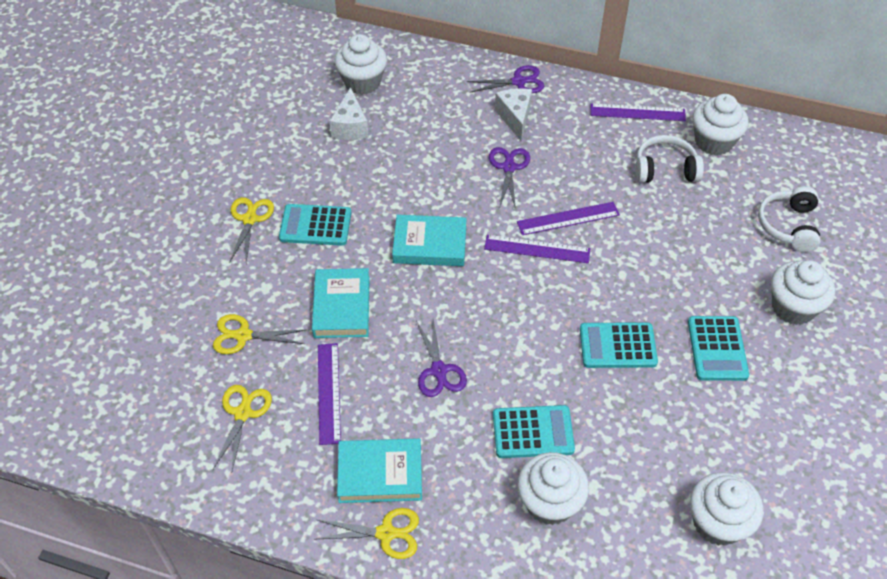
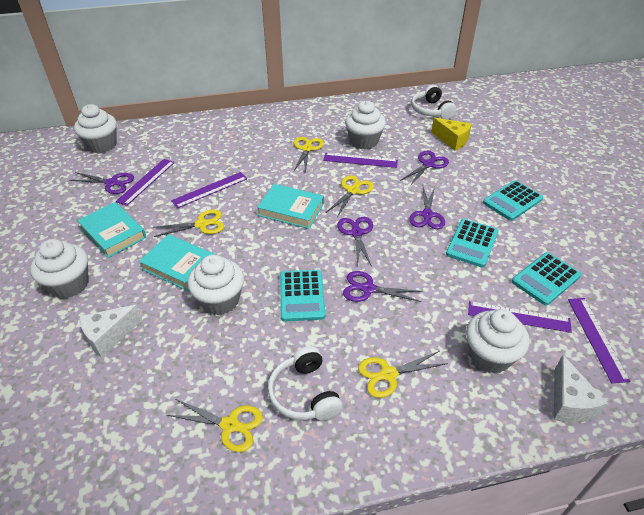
purple ruler: [318,343,341,445] [484,235,590,263] [517,202,620,235] [591,103,686,121] = 4 -> [116,159,175,206] [171,172,247,208] [323,153,398,168] [468,301,572,333] [568,298,630,383] = 5
purple scissors: [416,319,467,397] [467,65,544,93] [489,147,530,209] = 3 -> [69,172,134,194] [337,217,373,266] [343,271,423,302] [400,151,449,186] [409,187,445,229] = 5
yellow cheese: none = 0 -> [431,117,472,151] = 1
yellow scissors: [213,314,305,354] [213,385,272,471] [229,197,274,263] [316,508,419,559] = 4 -> [153,210,224,237] [167,399,263,452] [294,137,324,173] [327,175,374,217] [358,351,448,398] = 5

